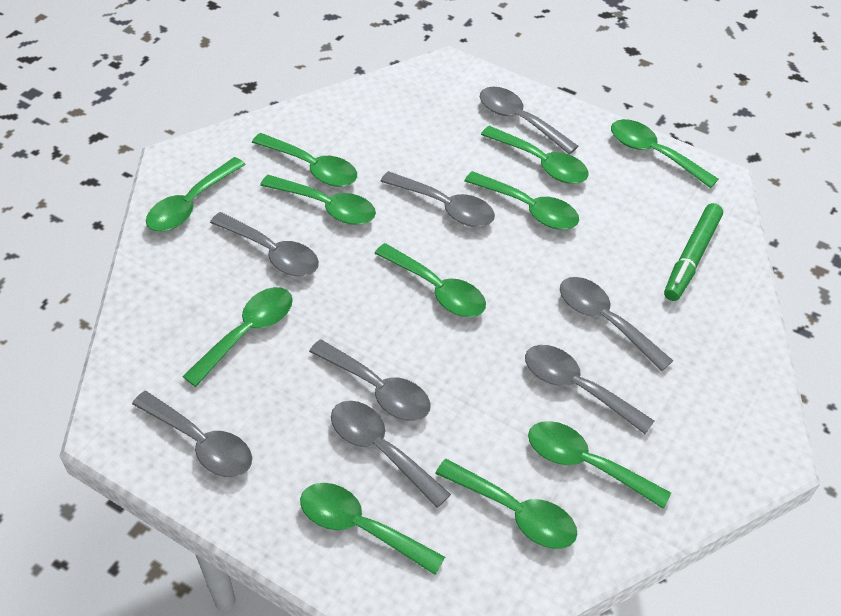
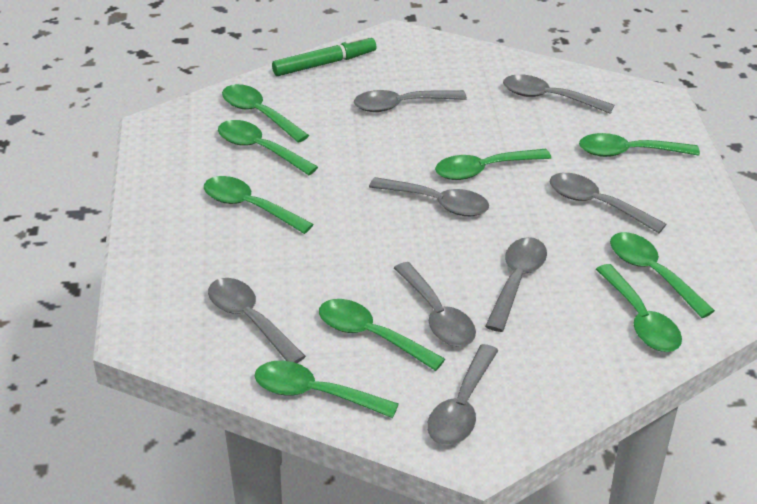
green spoon: [146,157,246,231] [182,287,293,387] [252,133,357,187] [260,175,376,225] [300,483,445,575] [374,243,486,317] [435,459,577,549] [464,171,579,230] [481,126,589,184] [528,421,671,509] [611,119,718,188] = 11 -> [204,176,314,234] [218,120,318,175] [222,84,309,143] [255,361,399,418] [319,299,445,371] [435,149,551,180] [579,133,700,157] [596,264,682,352] [610,232,715,318] = 9

